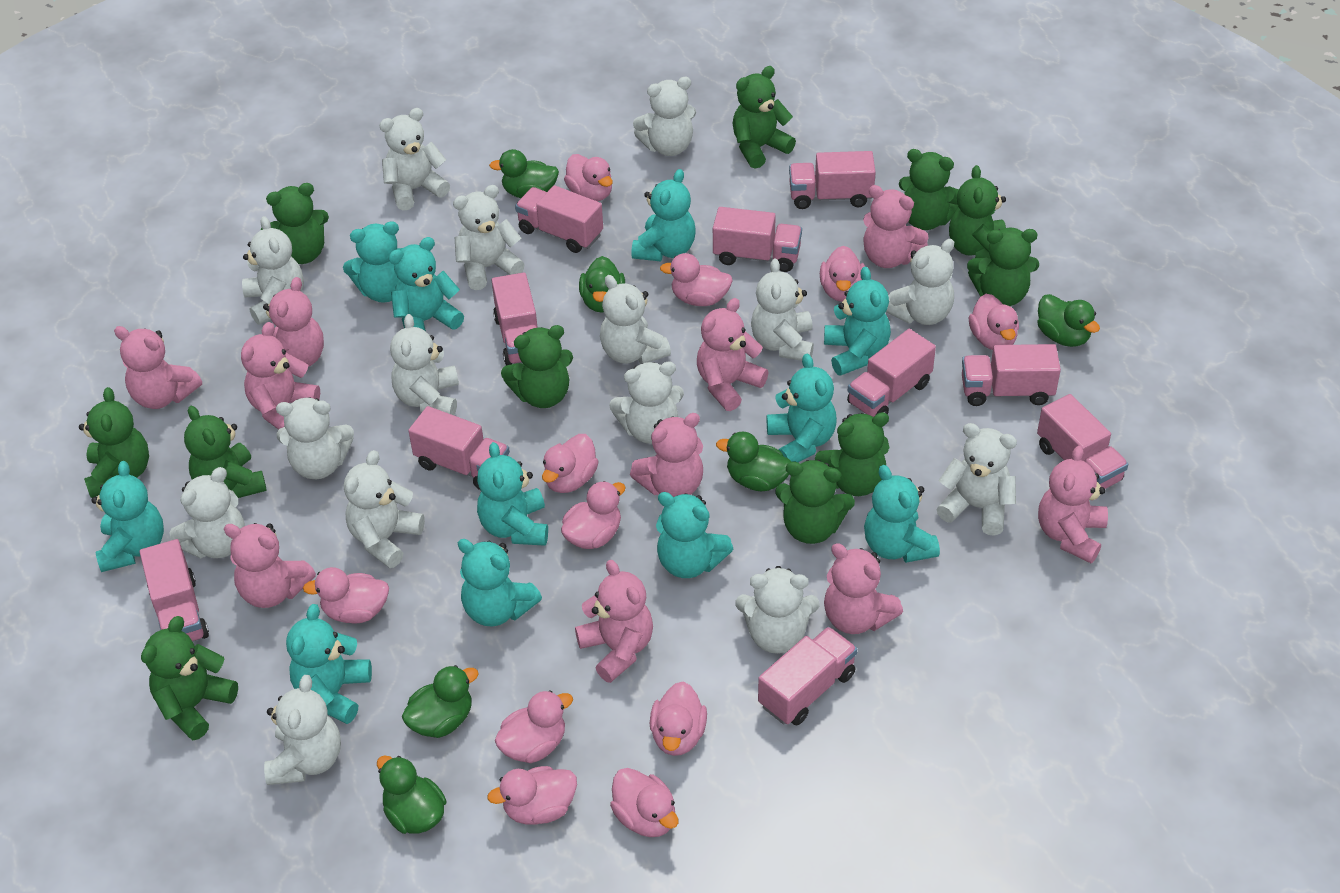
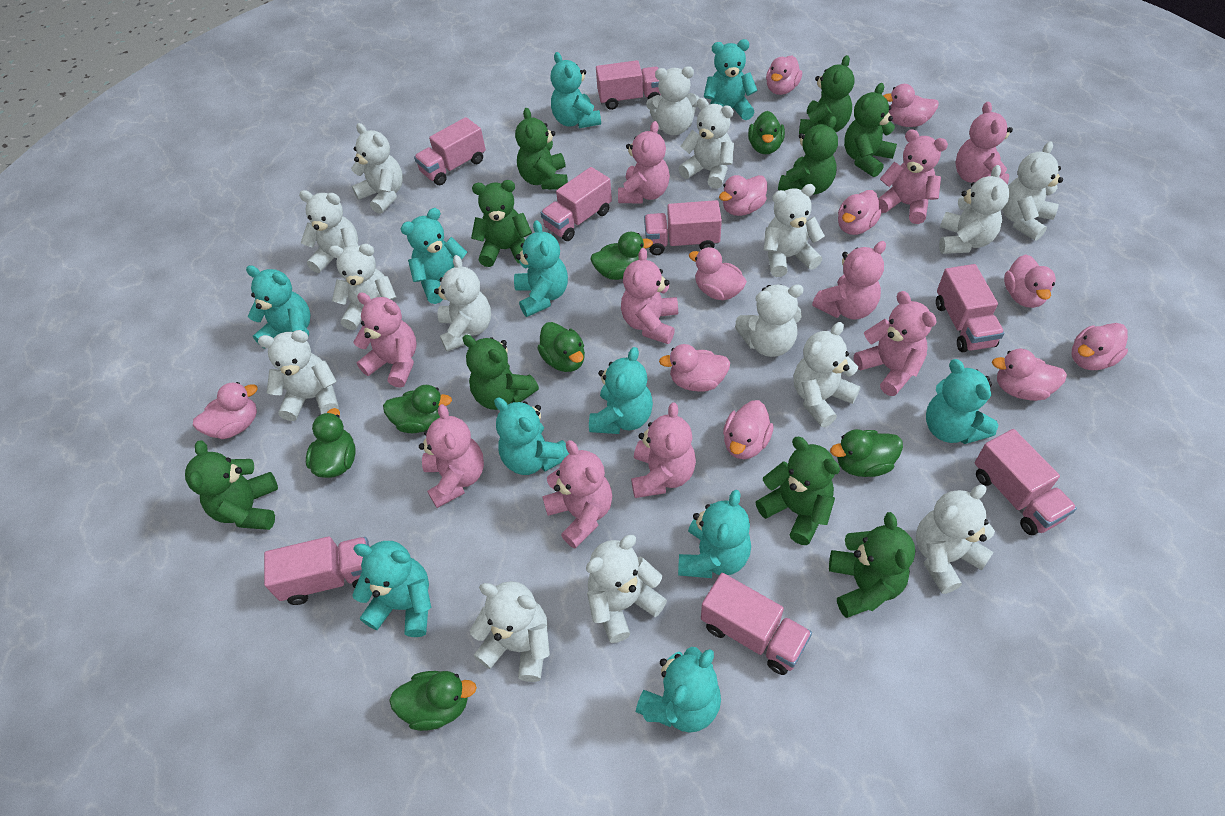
green duck: [377,755,447,834] [402,665,479,738] [489,149,559,198] [579,256,625,313] [716,432,791,491] [1037,294,1100,347] = 6 -> [306,408,356,478] [383,385,452,433] [389,671,477,731] [538,322,585,372] [590,232,653,280] [748,111,785,154] [830,429,903,477] = 7
green teddy bear: [79,387,149,498] [141,616,238,740] [184,406,267,498] [260,183,329,264] [501,325,573,408] [732,66,796,169] [775,460,855,544] [815,412,889,496] [899,149,959,230] [949,165,1006,259] [967,228,1039,306] = 11 -> [185,440,278,530] [463,335,539,410] [471,180,532,267] [515,108,568,190] [756,437,840,545] [778,116,838,194] [799,55,854,134] [829,512,915,618] [844,83,897,177] = 9
pink truck: [140,539,209,641] [408,406,510,490] [492,273,538,365] [515,185,603,253] [713,207,802,272] [758,627,857,725] [789,151,876,209] [847,329,936,417] [962,344,1061,406] [1037,394,1129,489] = 10 -> [264,536,370,605] [414,117,486,185] [541,167,612,241] [596,60,661,110] [644,200,722,255] [701,573,812,675] [936,264,1005,352] [975,429,1077,535] = 8

